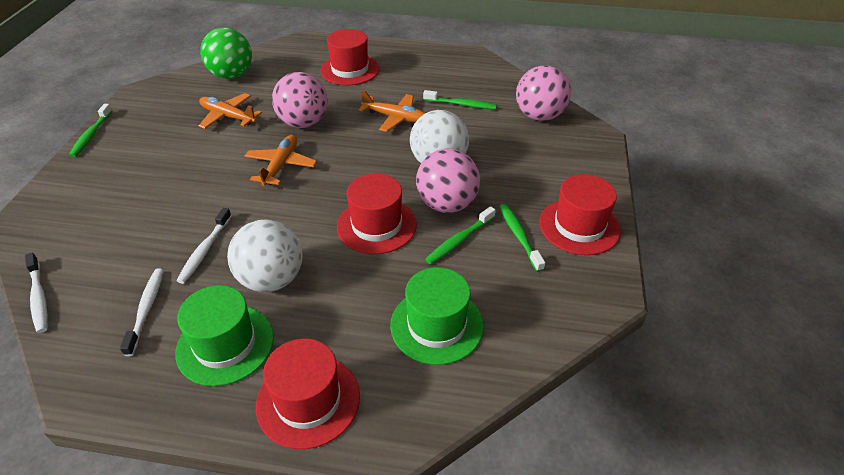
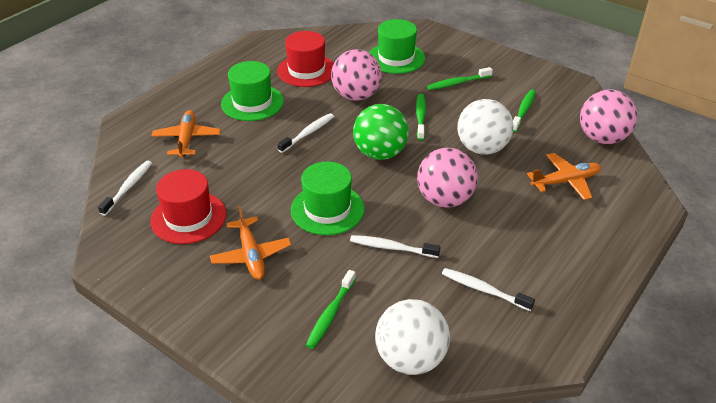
green hat: [175,285,274,386] [390,267,484,365] = 2 -> [221,61,284,121] [291,162,365,235] [369,19,425,74] = 3
red hat: [256,338,360,449] [320,29,380,85] [337,174,417,254] [540,174,621,255] = 4 -> [150,169,226,244] [277,31,334,87] = 2
white toothbrush: [25,253,47,333] [120,269,164,356] [177,208,232,284] = 3 -> [98,161,152,216] [278,113,334,153] [350,235,440,258] [442,268,535,311] = 4

